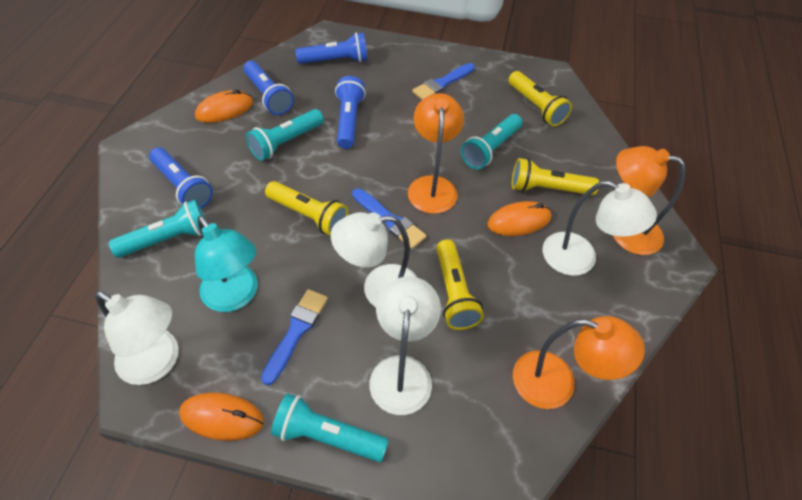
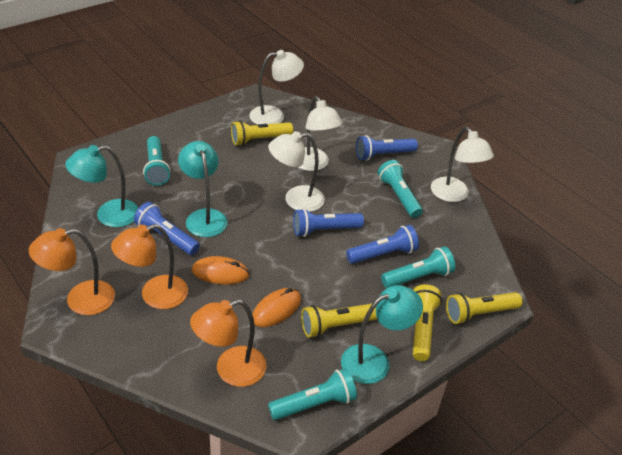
blue brush: [261,289,328,386] [352,188,427,249] [412,63,475,100] = 3 -> none = 0
orange mouse: [179,393,264,441] [195,89,253,123] [487,201,551,236] = 3 -> [192,256,250,285] [252,288,301,327] = 2
turquoise lamp: [195,216,258,312] = 1 -> [65,145,138,227] [178,141,228,237] [341,285,423,384] = 3

